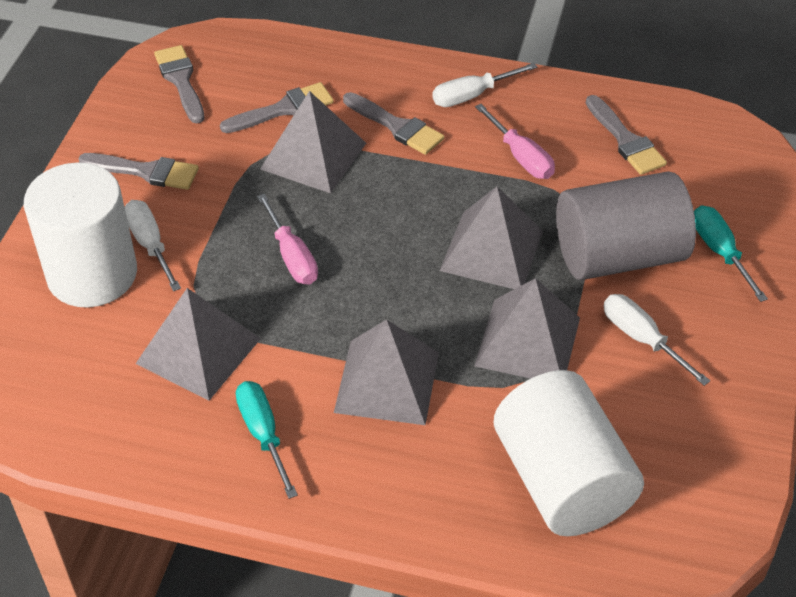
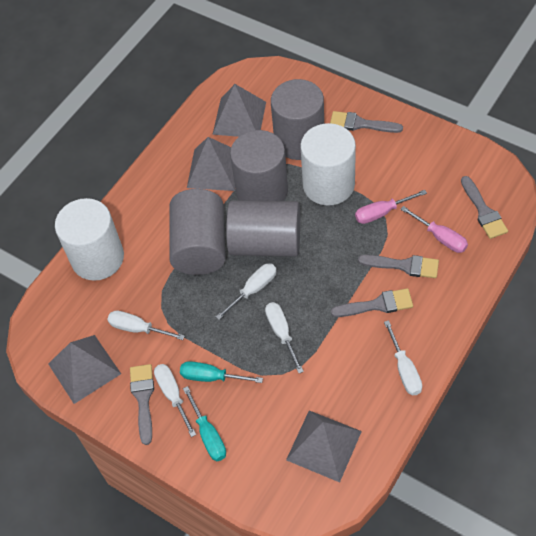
grey cylinder: [556,171,696,280] = 1 -> [169,189,226,275] [226,200,300,257] [230,130,288,201] [271,79,324,160] = 4
grey pyramid: [136,288,261,401] [260,91,366,193] [334,319,439,425] [440,186,543,289] [474,278,580,379] = 5 -> [48,335,121,404] [187,137,235,191] [212,84,266,137] [286,410,362,482] = 4
white screwdriver: [125,200,181,291] [432,63,537,107] [604,294,710,386] = 3 -> [107,311,185,340] [154,364,196,437] [216,263,277,320] [265,302,304,373] [384,320,422,395] = 5

